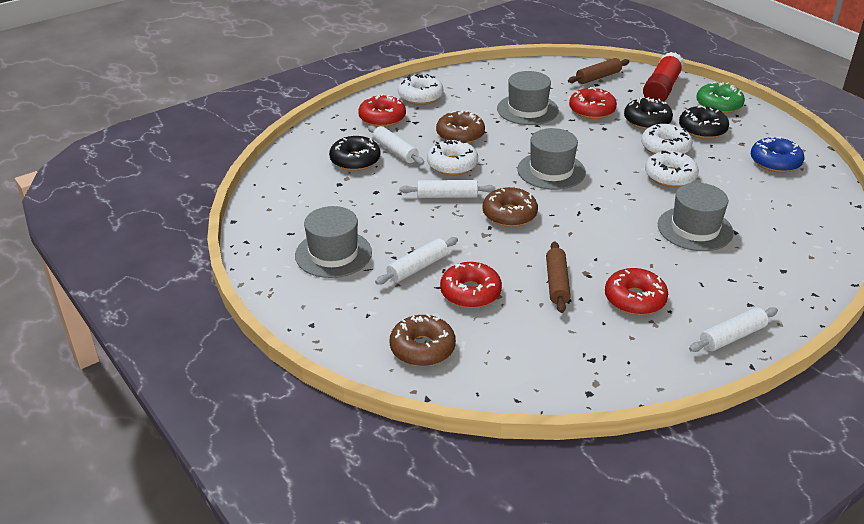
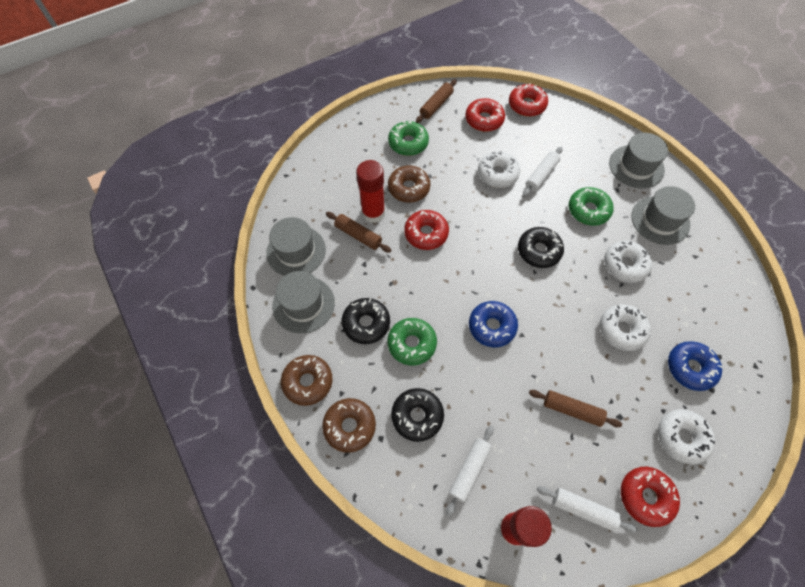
blue donut: [751,136,804,173] = 1 -> [469,301,518,347] [668,341,722,391] = 2
brown rolling pin: [546,241,571,313] [568,58,630,84] = 2 -> [326,212,391,253] [416,79,457,123] [529,390,622,427] = 3
green donut: [696,82,745,114] = 1 -> [388,121,429,156] [388,318,437,365] [569,187,614,226] = 3
red glue stick: [643,52,684,102] = 1 -> [356,160,385,223] [498,506,552,547] = 2
white rolling pin: [368,125,424,165] [375,237,458,285] [399,180,496,198] [689,307,778,352] = 4 -> [446,426,494,517] [523,147,563,197] [537,486,638,533] = 3

